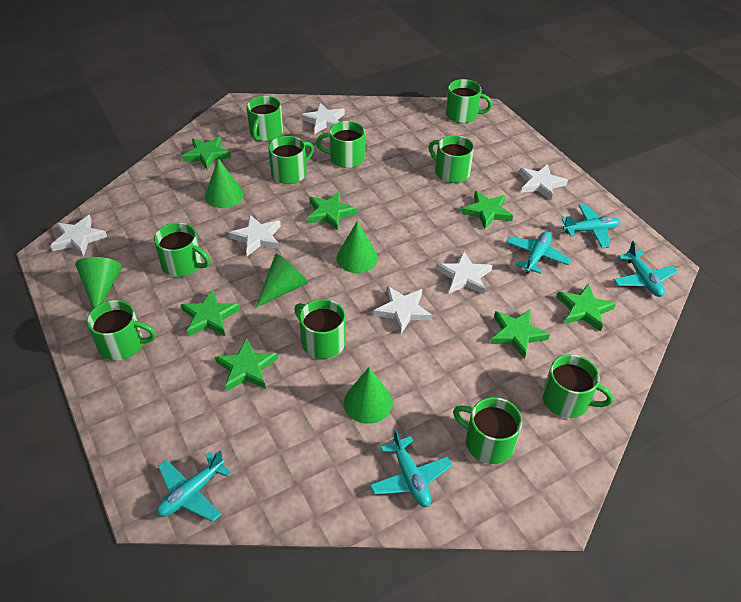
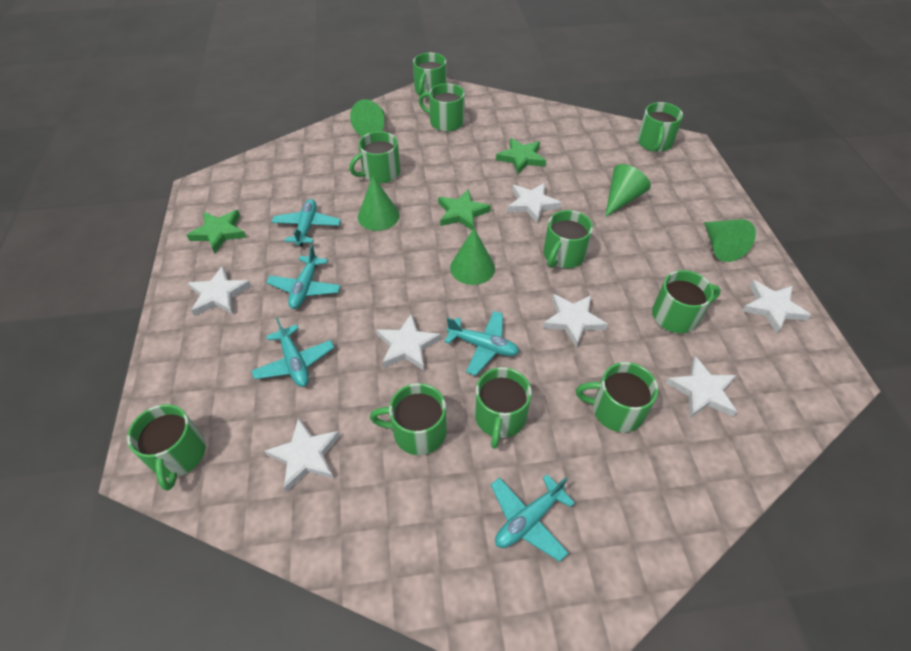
green star: [181,289,240,336] [182,137,231,170] [215,338,278,391] [307,191,357,231] [461,191,513,229] [490,310,550,359] [556,284,616,332] = 7 -> [187,210,247,254] [438,189,491,230] [496,138,546,174] = 3
white star: [50,215,107,257] [229,215,281,256] [301,103,345,134] [373,286,432,334] [437,251,493,294] [519,164,568,200] = 6 -> [188,266,252,316] [265,418,340,492] [376,313,441,370] [507,183,561,224] [543,294,608,348] [666,356,737,418] [742,280,811,333] = 7

